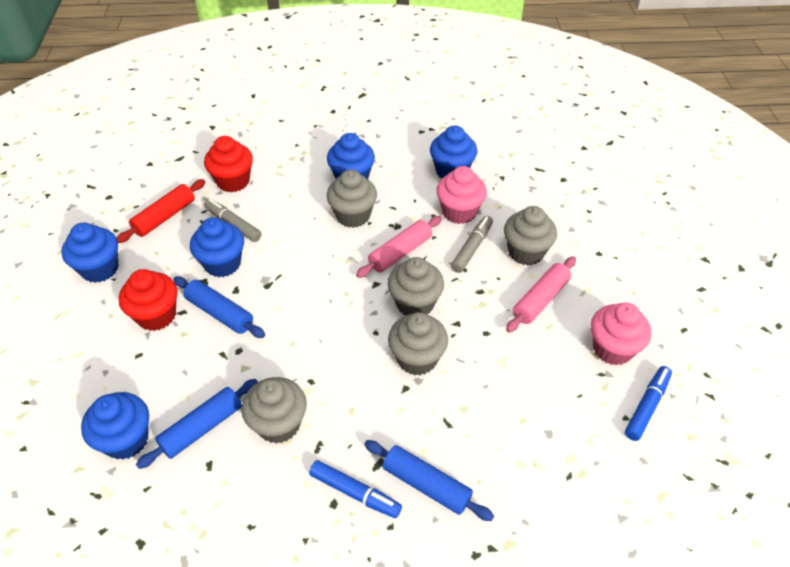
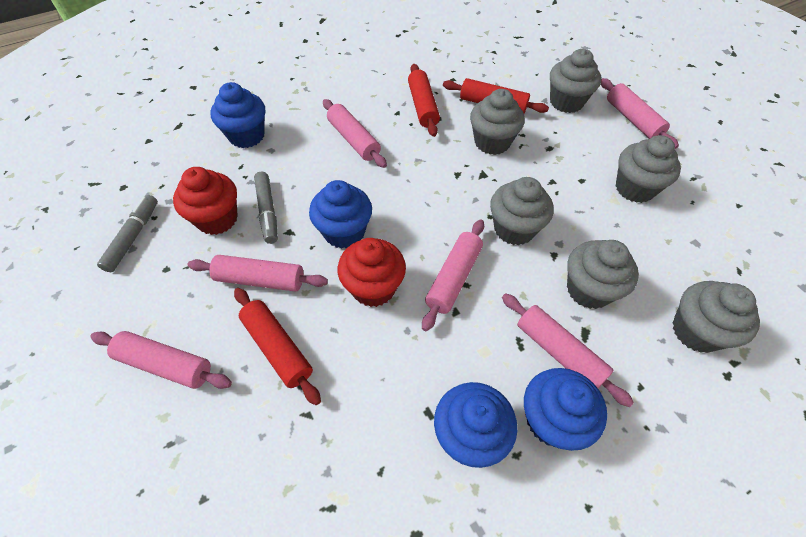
blue cupcake: [62,223,118,283] [81,392,149,460] [190,217,244,277] [327,133,375,179] [430,126,478,178] = 5 -> [211,82,265,148] [309,180,372,249] [434,382,517,468] [524,368,607,451] = 4
blue marker: [309,460,402,518] [625,366,672,441] = 2 -> none = 0
blue rolling pin: [136,379,258,469] [173,277,265,338] [364,440,494,521] = 3 -> none = 0
grey cupcake: [241,377,307,444] [327,170,377,228] [388,257,444,315] [388,312,448,375] [504,206,557,265] = 5 -> [470,89,525,155] [490,177,554,245] [550,49,601,113] [567,240,639,309] [616,135,681,203] [673,281,760,353] = 6
pink cupcake: [436,166,487,224] [591,302,651,365] = 2 -> none = 0
pink rolling pin: [356,216,442,278] [506,256,576,332] = 2 -> [90,331,232,389] [188,255,328,292] [323,99,387,168] [422,220,484,331] [502,293,634,407] [601,78,679,149] = 6
red rolling pin: [117,179,205,243] = 1 -> [234,288,321,405] [408,64,440,137] [443,78,549,113] = 3

